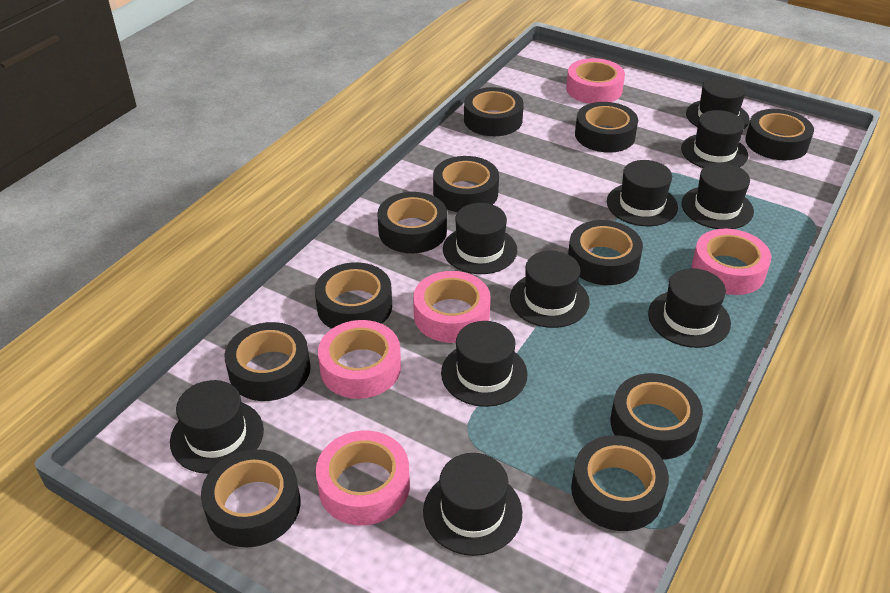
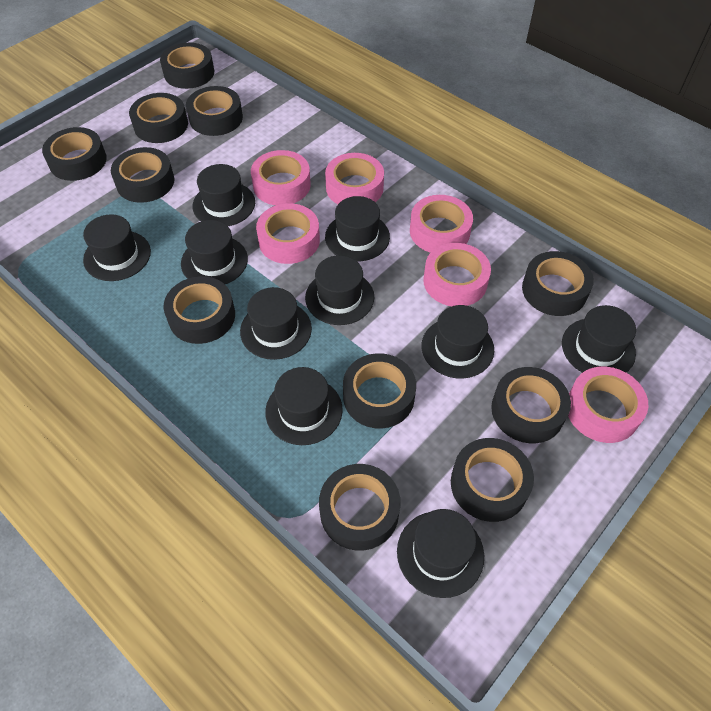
pink tape: [316,431,410,526] [318,320,401,399] [413,271,491,343] [566,58,625,104] [692,229,771,295] = 5 -> [251,150,311,205] [256,203,320,264] [325,153,384,204] [410,195,473,253] [423,243,491,306] [568,367,648,443] = 6

